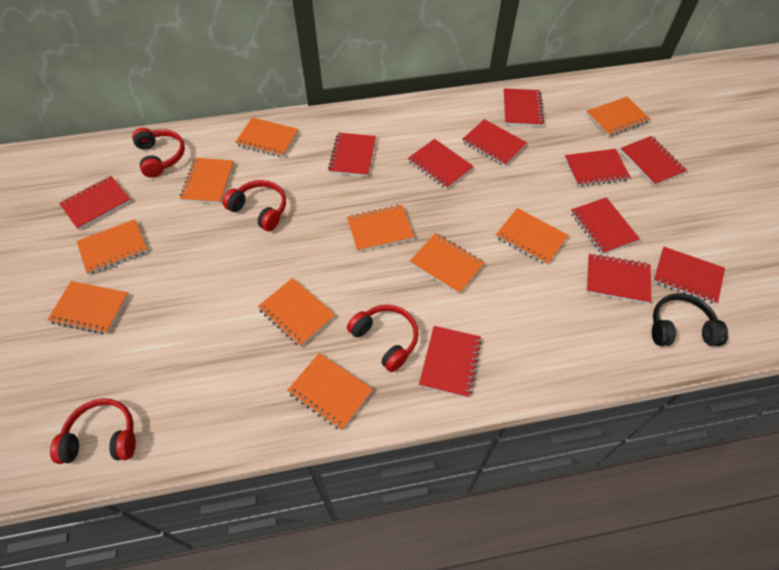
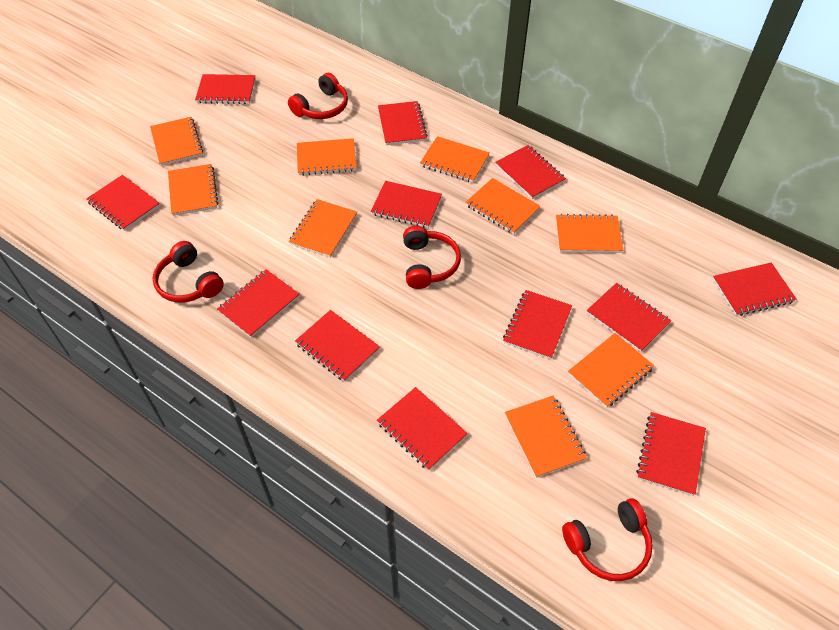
black headphones: [652,293,728,346] = 1 -> none = 0
orange notebook: [47,281,129,334] [77,219,148,275] [180,158,234,204] [235,117,299,157] [258,278,335,347] [287,353,373,431] [347,205,414,252] [410,233,485,294] [496,208,568,266] [586,97,651,137] = 10 -> [150,117,203,166] [168,164,219,216] [289,199,357,258] [297,138,357,176] [420,136,490,183] [465,178,541,234] [505,396,587,478] [556,214,623,253] [568,333,654,408] = 9
red notebook: [59,176,131,230] [328,133,376,177] [408,139,474,189] [419,326,482,398] [462,119,527,166] [504,88,544,127] [565,149,630,187] [571,197,640,254] [586,253,652,304] [620,136,687,186] [653,247,725,304] = 11 -> [86,175,160,231] [195,74,256,104] [217,269,300,338] [295,310,380,382] [371,181,442,228] [377,387,468,471] [378,101,428,145] [495,145,566,199] [503,290,572,359] [587,283,671,352] [636,412,706,496] [713,262,796,316] = 12

